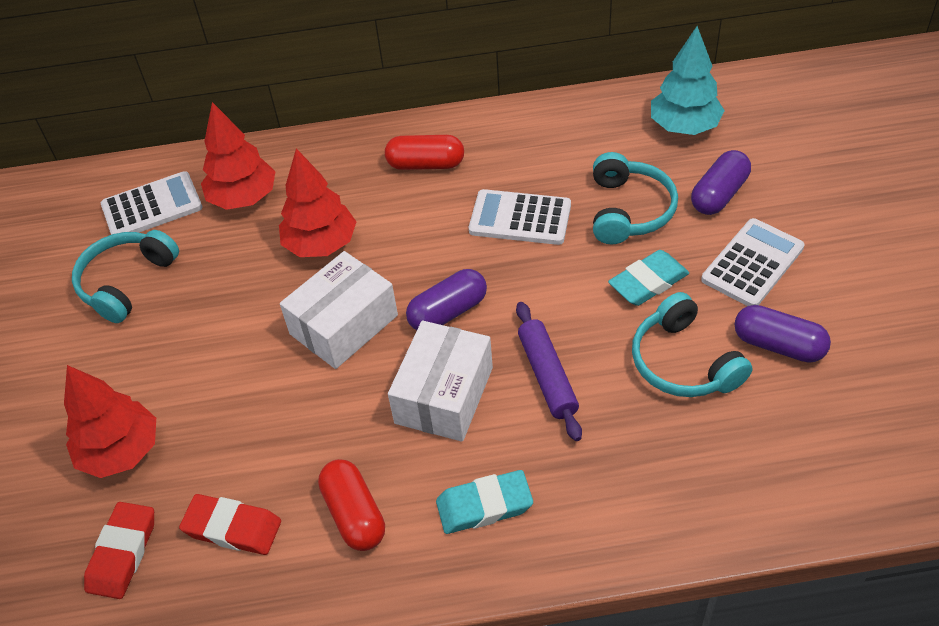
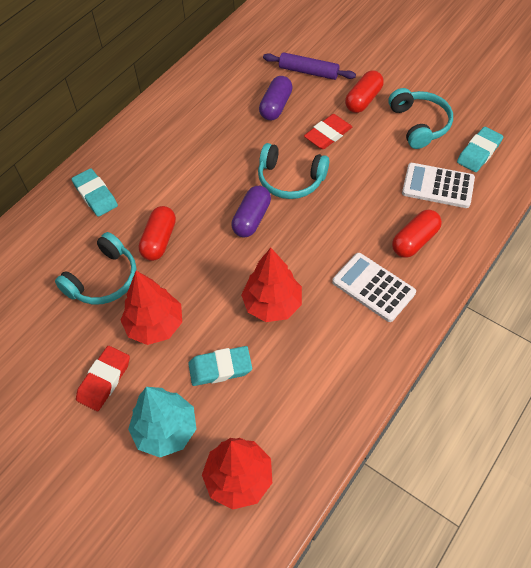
purple capsule: [406,269,487,330] [691,150,751,215] [734,305,831,363] = 3 -> [232,186,271,237] [259,76,293,120] = 2
red capsule: [318,459,385,551] [385,135,464,170] = 2 -> [138,206,176,261] [345,70,384,113] [392,210,442,258] = 3
turquoise eraser: [436,470,533,534] [608,250,689,306] = 2 -> [72,168,118,217] [188,346,252,386] [457,127,503,172] = 3
white box: [280,251,398,369] [388,321,493,442] = 2 -> none = 0
white calculator: [101,171,203,235] [469,189,571,245] [701,218,805,306] = 3 -> [332,253,416,322] [402,163,475,208] = 2

